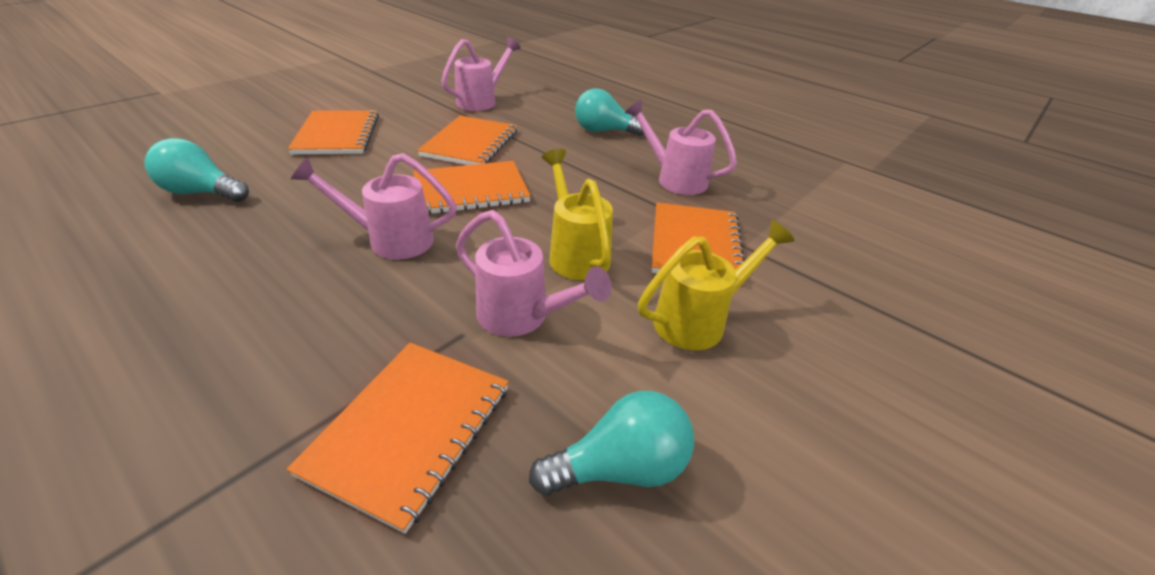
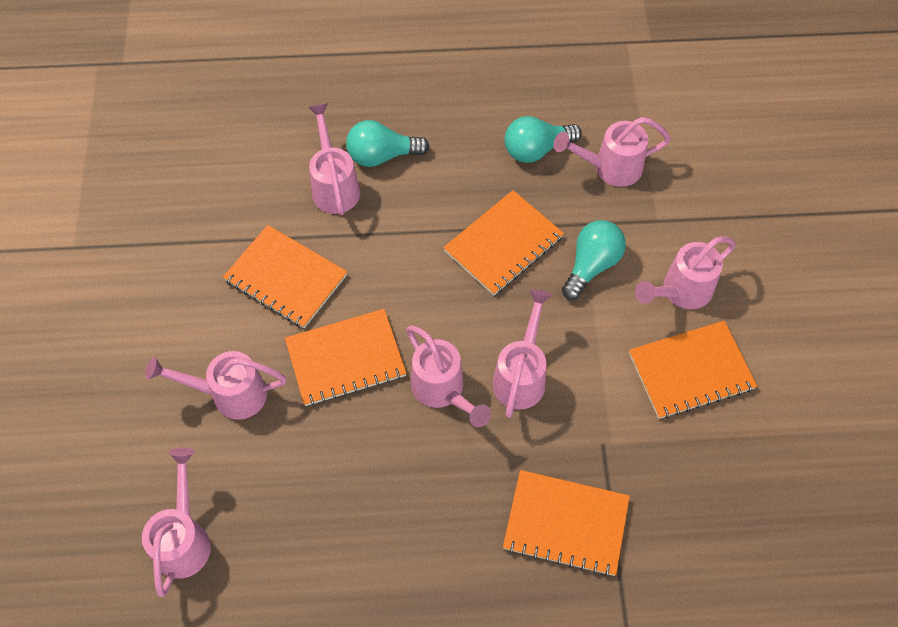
pink watering can: [291,153,457,260] [441,37,521,111] [456,210,612,337] [625,99,737,195] = 4 -> [142,447,211,597] [145,351,287,420] [308,103,360,215] [406,326,491,427] [492,289,552,418] [553,117,671,187] [635,236,736,309] = 7
yellow watering can: [541,149,613,280] [638,220,795,350] = 2 -> none = 0

